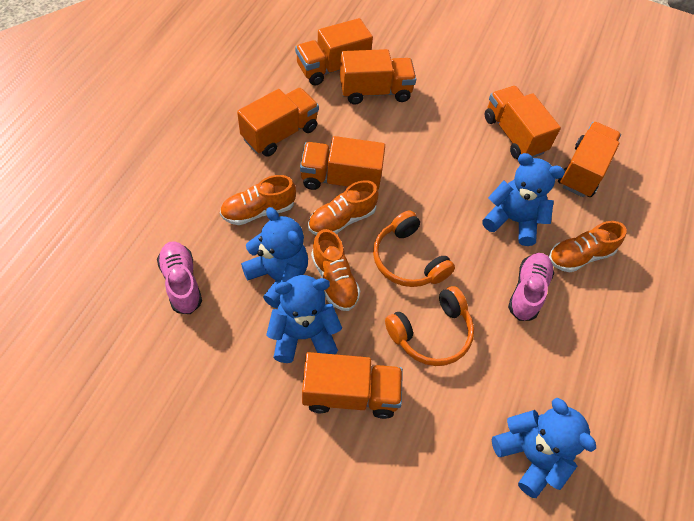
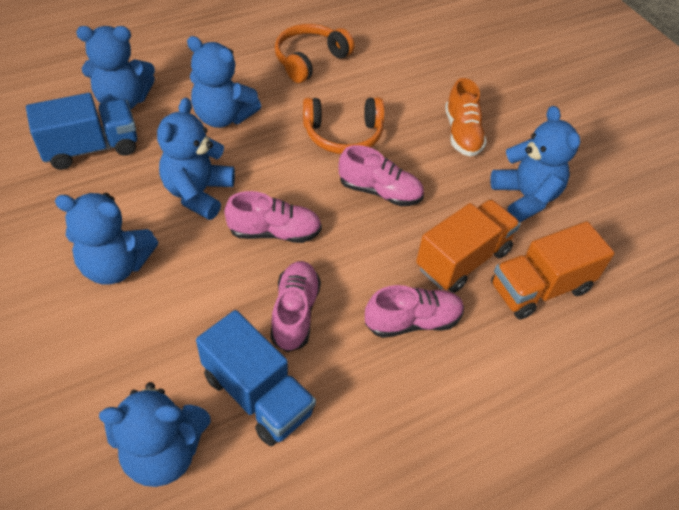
blue teddy bear: [241,207,308,308] [266,275,342,363] [482,153,565,246] [492,397,596,498] = 4 -> [55,193,158,285] [76,26,155,109] [99,382,211,487] [157,98,235,220] [187,36,261,128] [490,106,581,222] = 6
blue truck: none = 0 -> [26,93,137,170] [196,310,316,446] = 2
orange shoe: [220,175,296,225] [308,180,379,235] [311,229,360,311] [549,221,627,272] = 4 -> [445,78,487,157] = 1
orange truck: [237,88,319,157] [295,18,373,85] [300,136,385,190] [302,352,403,419] [340,49,416,105] [485,86,561,159] [558,122,621,197] = 7 -> [416,199,521,293] [491,221,615,319] = 2
pink shoe: [157,241,202,314] [508,253,554,321] = 2 -> [224,191,322,243] [270,261,321,352] [338,145,424,206] [365,285,464,338] = 4

